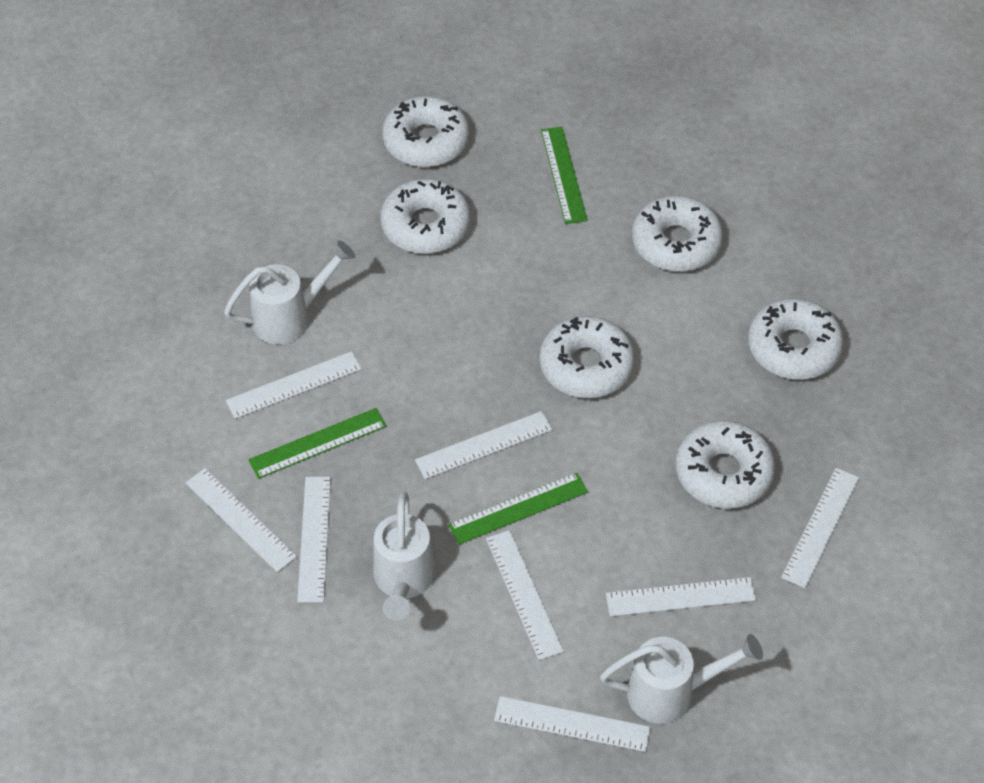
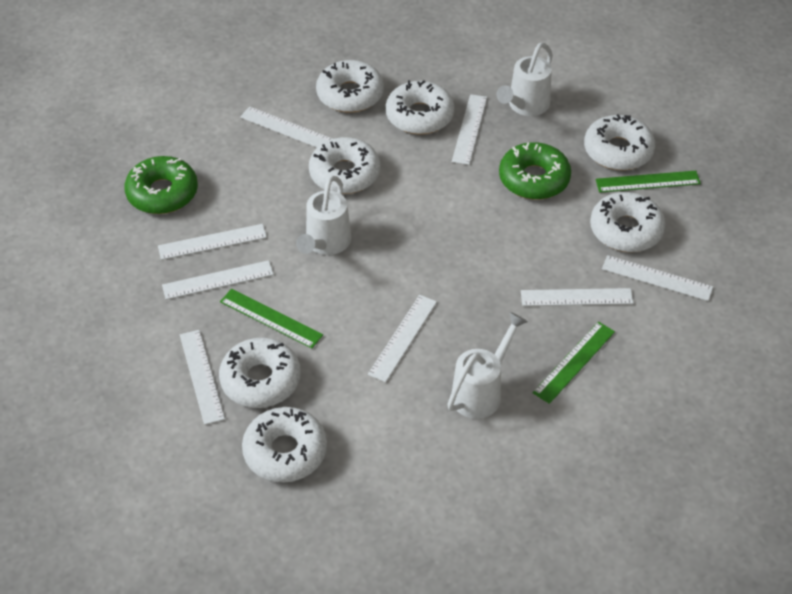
green donut: none = 0 -> [124,156,198,214] [499,142,571,199] = 2
white donut: [380,179,470,254] [382,96,469,167] [540,316,635,398] [632,196,723,272] [676,421,775,508] [748,298,844,380] = 6 -> [219,338,301,408] [242,407,327,483] [309,137,380,194] [316,60,384,113] [386,80,454,135] [584,114,655,171] [590,192,666,252] = 7

